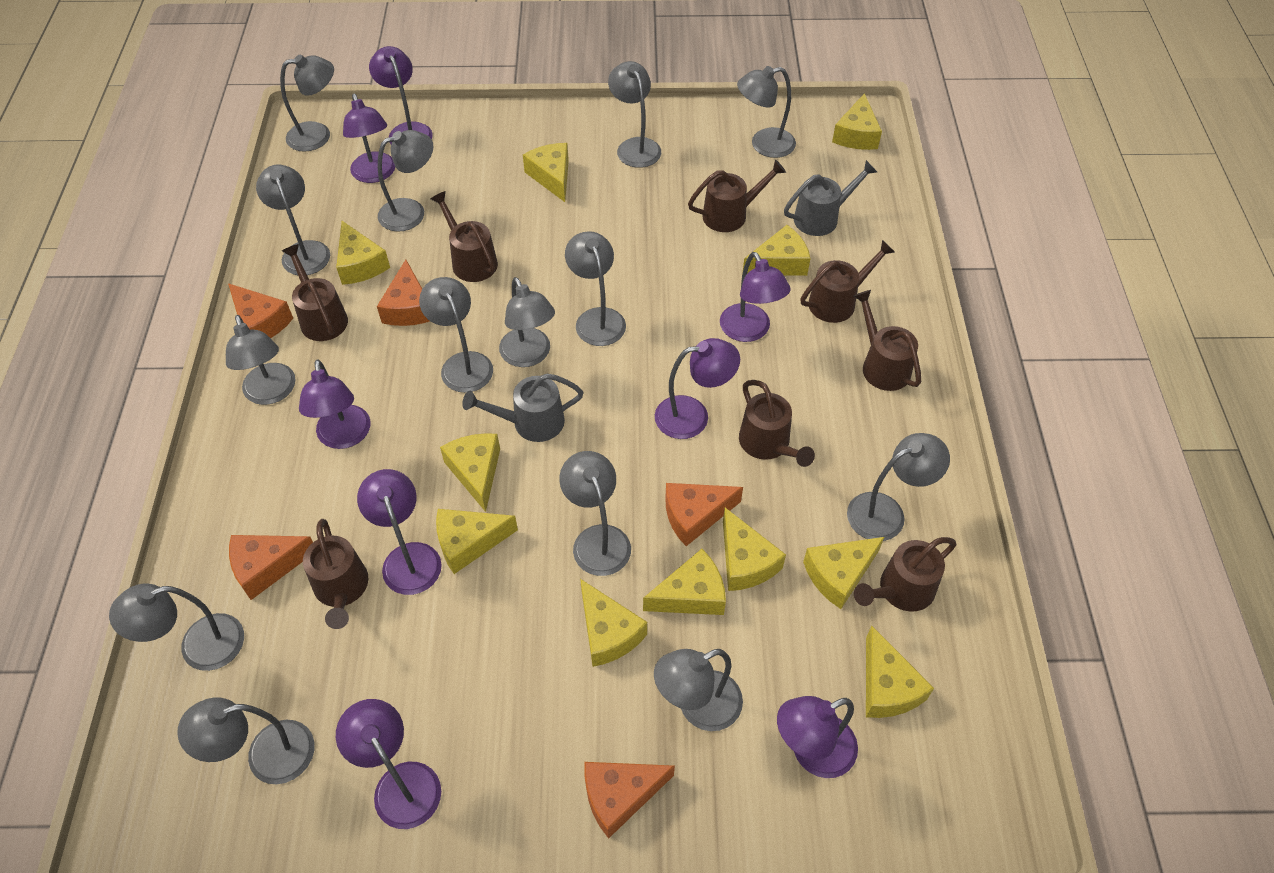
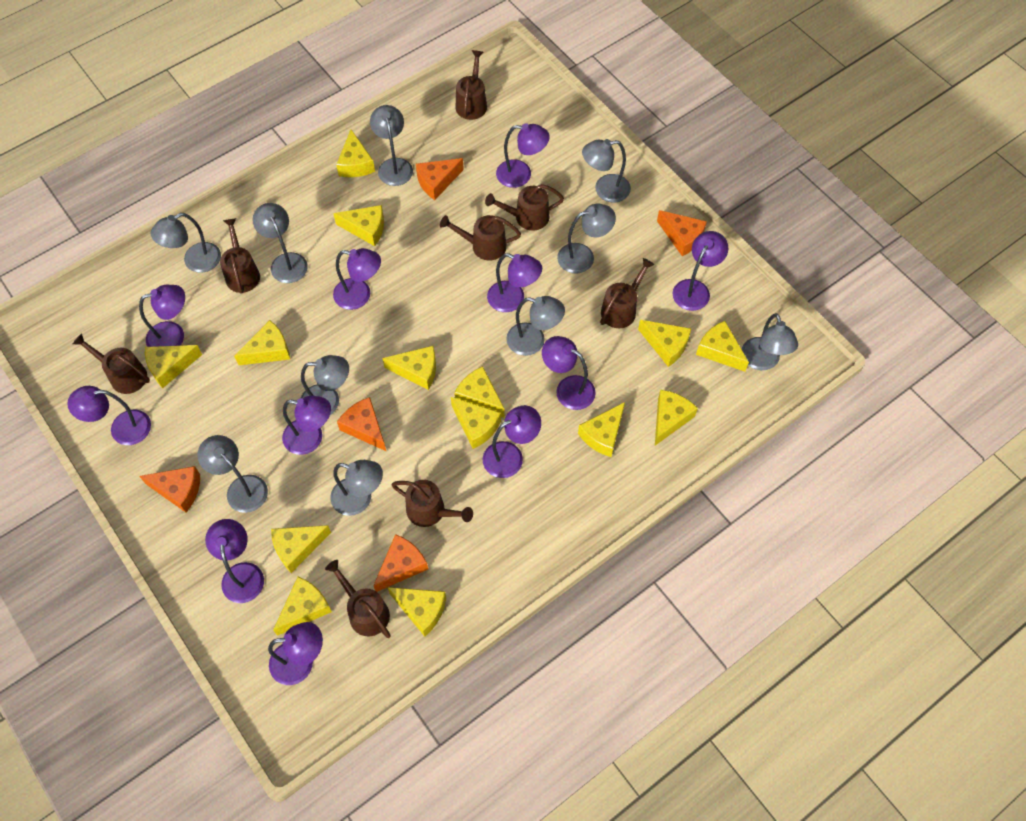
grey lamp: [109,584,244,671] [177,697,314,784] [226,315,296,405] [256,164,330,275] [280,54,334,152] [378,130,433,232] [419,277,493,393] [499,277,555,367] [559,451,631,576] [565,231,626,346] [608,61,661,168] [654,649,743,731] [737,66,796,158] [847,433,950,541] = 14 -> [151,213,221,273] [197,435,268,513] [252,203,308,283] [301,355,349,415] [330,460,383,516] [370,105,413,186] [506,296,565,356] [557,204,616,274] [582,139,631,203] [742,313,798,370] = 10
grey watering can: [462,374,584,442] [784,160,877,236] = 2 -> none = 0
purple lamp: [299,359,371,449] [336,699,441,829] [343,94,395,183] [357,469,442,595] [369,46,433,144] [655,338,740,439] [720,252,791,342] [777,696,858,778] = 8 -> [67,386,151,445] [139,285,185,347] [205,519,264,603] [268,622,323,685] [282,396,331,455] [333,248,381,310] [483,405,541,478] [487,253,542,312] [496,123,550,188] [542,336,596,410] [672,231,728,311] = 11
yellow cheese: [336,221,390,285] [436,509,518,574] [440,433,500,512] [523,143,569,202] [580,579,647,667] [643,549,726,615] [723,508,786,591] [742,225,811,276] [803,537,884,609] [832,93,882,150] [866,626,934,718] = 11 -> [145,345,202,388] [234,320,290,365] [271,525,331,573] [273,577,332,636] [333,205,384,246] [336,129,375,177] [382,346,436,390] [387,587,446,637] [451,397,501,449] [454,366,505,418] [578,402,625,457] [638,320,691,367] [655,390,698,445] [696,321,749,372] = 14

